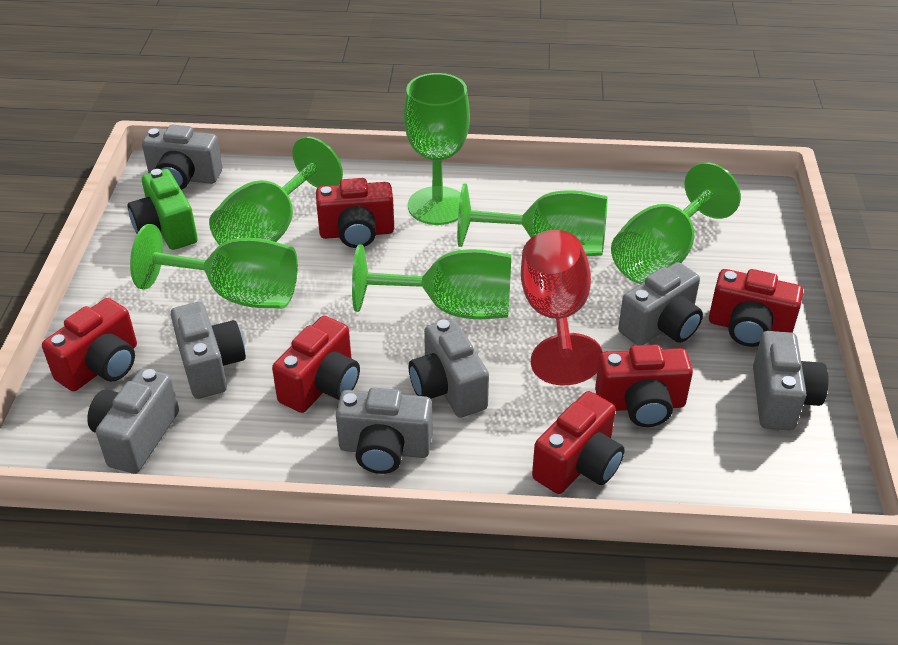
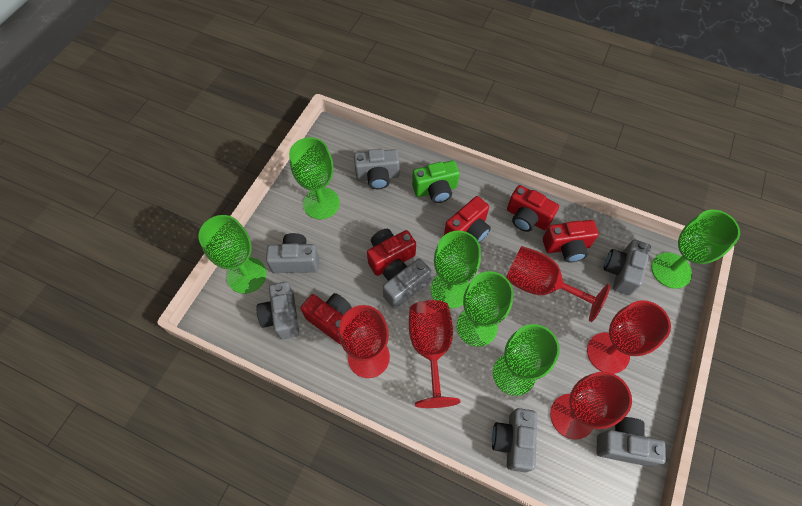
red camera: [42,298,137,391] [272,316,360,413] [316,178,394,248] [532,391,625,494] [595,345,693,427] [709,269,803,347] = 6 -> [300,293,352,344] [367,229,416,276] [444,196,491,243] [507,185,559,232] [543,220,599,262] = 5
red goblet: [521,230,603,385] = 1 -> [339,305,390,378] [409,300,460,408] [506,246,610,322] [550,372,632,440] [587,300,671,374] = 5

